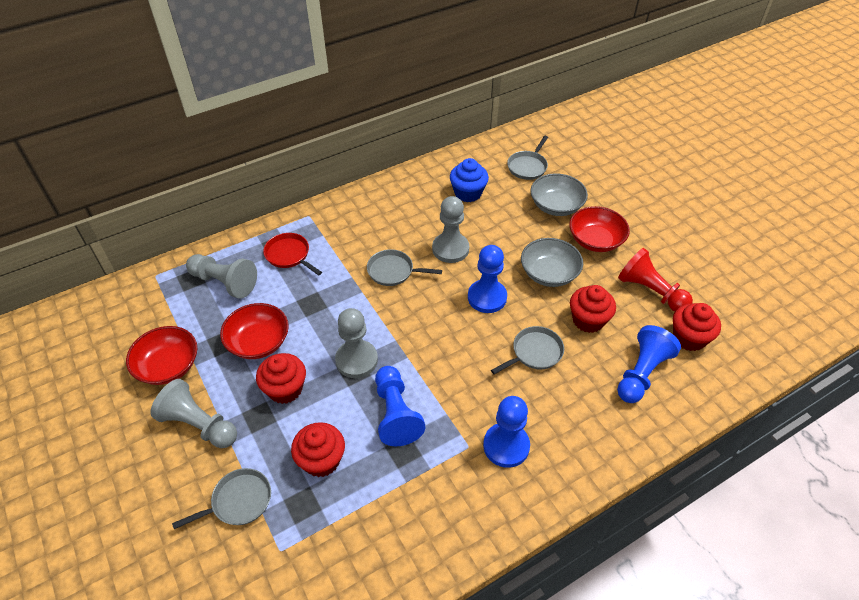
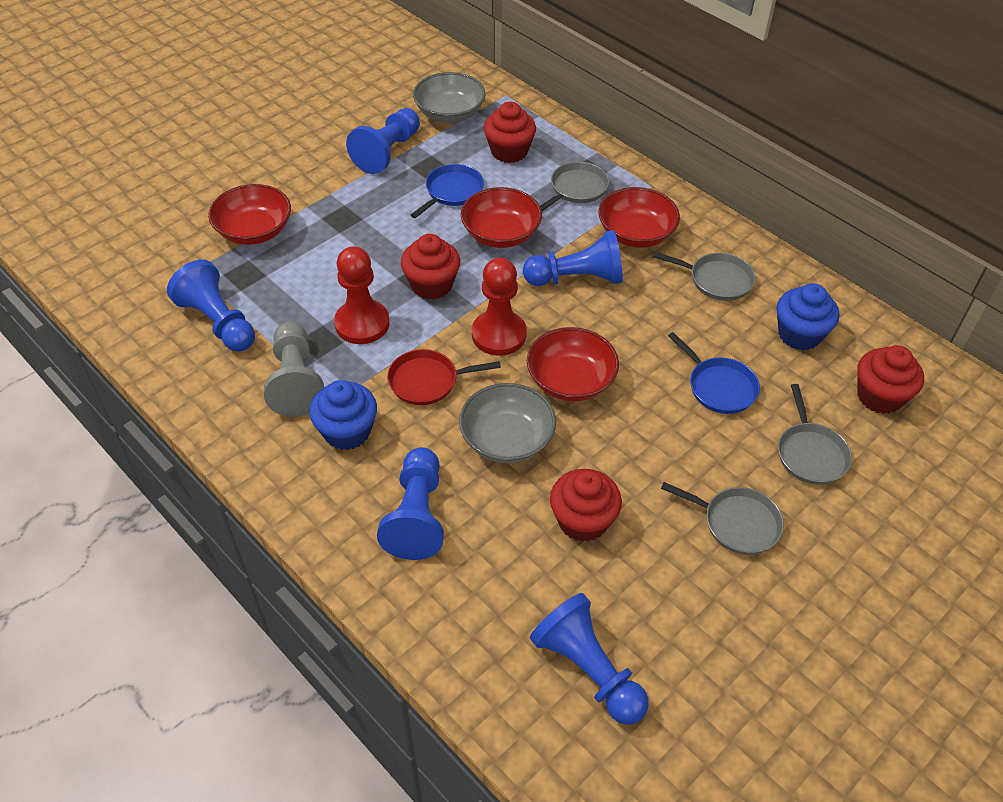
blue cupcake: [450,158,489,202] = 1 -> [309,380,377,450] [776,283,839,350] = 2
blue pan: none = 0 -> [411,164,484,218] [668,332,760,414] = 2
blue pawn: [375,366,425,446] [468,245,507,313] [483,396,530,468] [617,325,681,403] = 4 -> [167,260,255,352] [346,108,420,174] [377,447,444,560] [523,230,623,286] [530,593,649,725] = 5
grey pawn: [150,379,237,448] [186,254,257,299] [335,308,378,378] [432,196,469,263] = 4 -> [264,322,324,417] = 1
red bowl: [126,326,197,385] [220,303,289,359] [569,206,630,252] = 3 -> [208,184,291,245] [461,187,542,248] [527,327,619,401] [599,187,680,248] = 4
red pawn: [618,248,693,311] = 1 -> [334,246,389,344] [472,258,527,356] = 2

